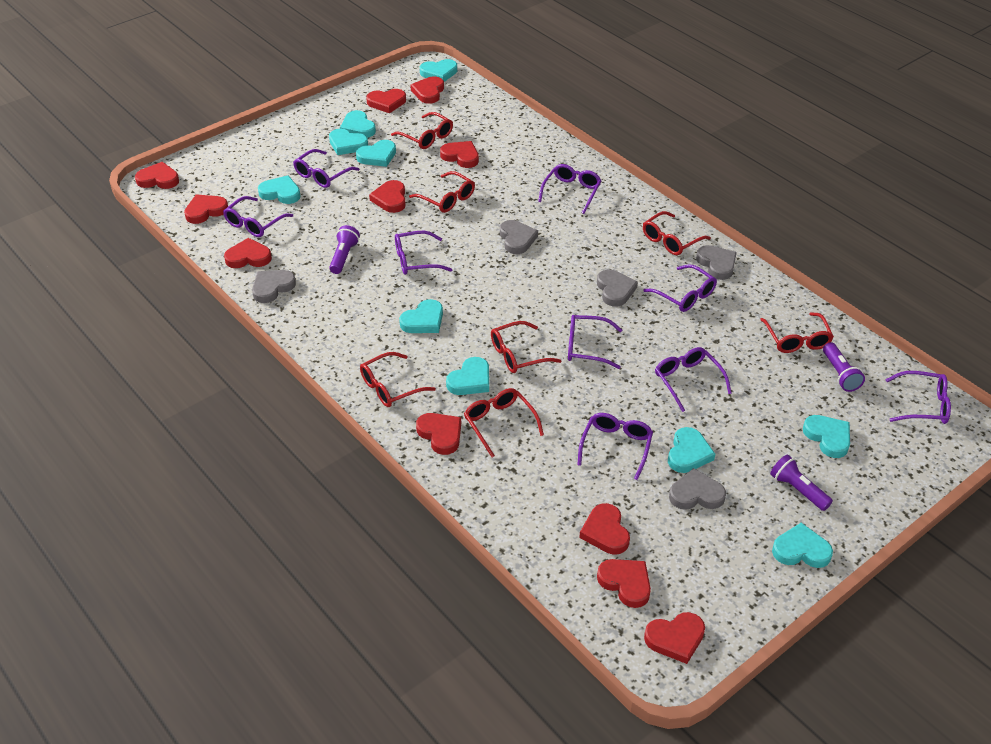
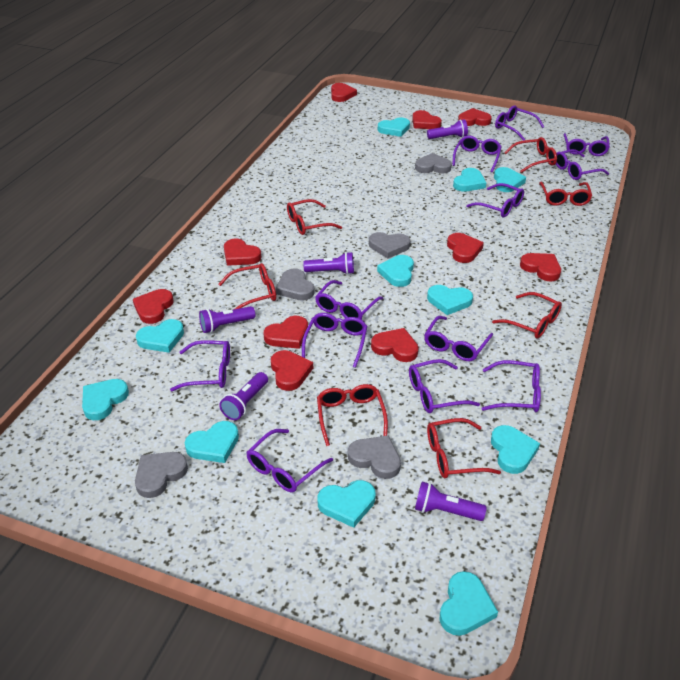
purple flashlight: [329,225,360,274] [770,454,833,511] [823,342,865,392] = 3 -> [199,306,255,333] [219,372,268,420] [303,252,354,275] [415,482,487,521] [427,119,468,139] = 5
purple glasses: [223,196,293,237] [293,149,360,188] [395,231,453,275] [538,164,601,214] [568,315,622,369] [577,413,653,480] [643,264,717,312] [655,347,732,412] [885,371,951,424] = 9 -> [170,340,230,391] [246,429,333,492] [302,313,367,368] [315,280,383,319] [409,359,480,413] [424,316,493,361] [452,136,502,172] [466,183,524,217] [481,360,541,412] [495,105,544,141] [556,149,609,180] [564,133,610,156] = 12
red heart: [135,162,179,189] [184,194,228,224] [224,238,272,268] [366,89,406,113] [369,180,406,213] [411,76,444,104] [416,413,461,455] [440,141,479,168] [579,503,630,554] [597,559,651,608] [644,612,705,664] = 11 -> [133,289,174,324] [224,239,261,266] [263,316,308,349] [271,350,313,391] [331,83,357,102] [371,328,419,362] [412,110,442,129] [447,233,484,263] [458,108,492,126] [520,253,561,282] = 10
turquoise heart: [258,175,301,204] [329,128,368,155] [340,110,376,138] [356,140,396,167] [399,299,443,333] [420,59,457,82] [446,357,489,395] [668,427,715,473] [772,523,833,568] [803,415,850,458] = 10 -> [82,379,129,420] [136,319,184,353] [185,421,239,463] [317,480,376,528] [377,255,414,287] [378,117,410,137] [427,285,473,315] [440,571,498,636] [453,168,486,192] [491,425,540,474] [494,167,526,192] = 11

